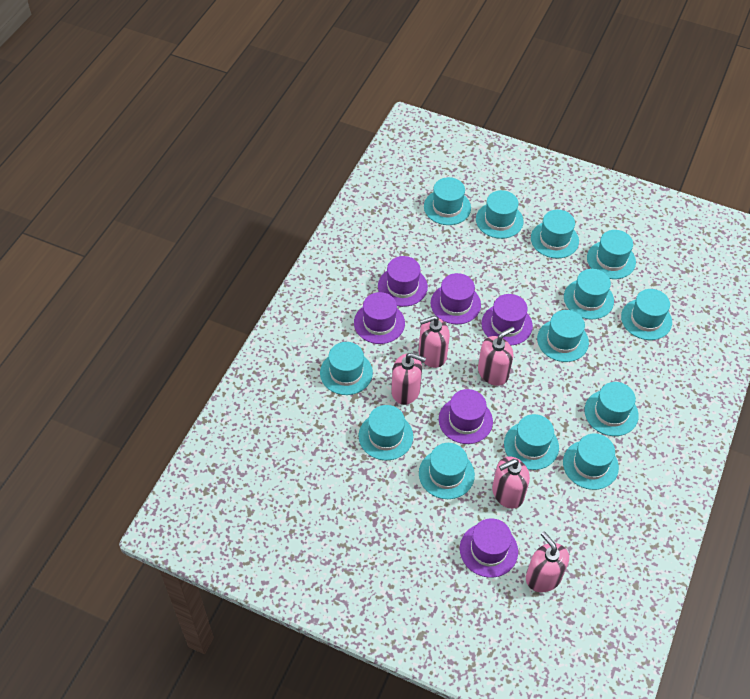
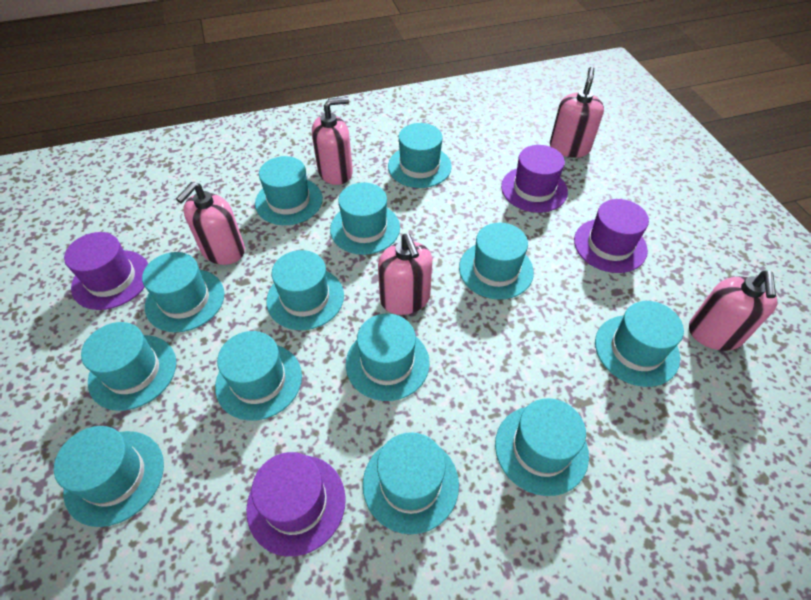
purple hat: [354,292,405,344] [378,256,428,307] [431,273,481,324] [439,389,493,444] [460,518,518,578] [482,294,533,346] = 6 -> [64,232,149,310] [246,452,346,556] [501,145,568,213] [574,199,649,273] = 4

